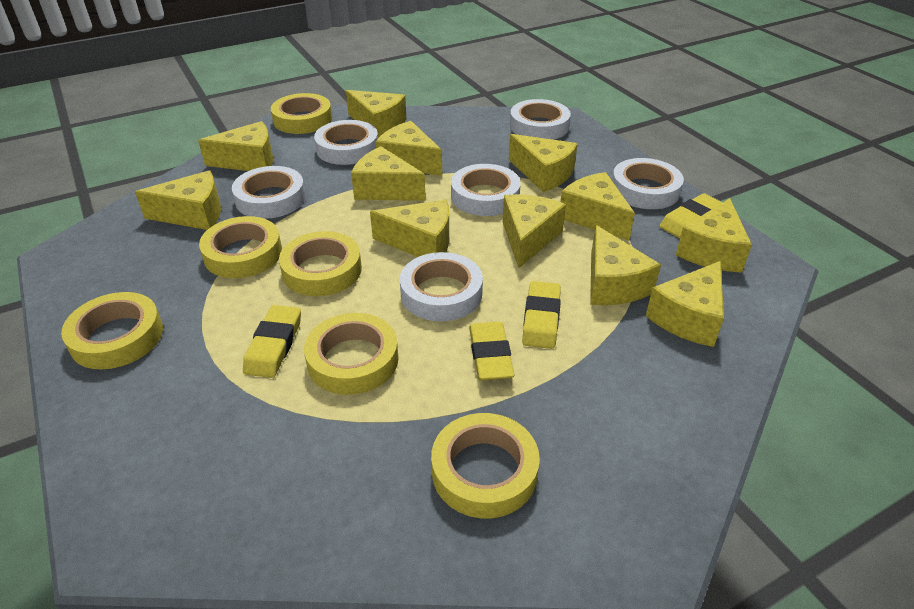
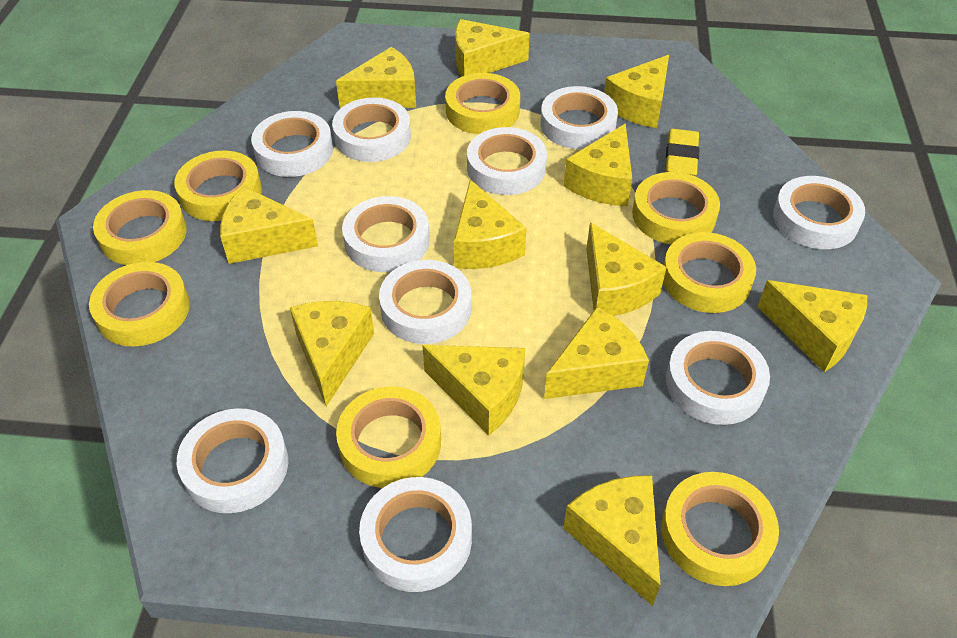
white tape: [232,166,306,219] [314,120,378,165] [400,252,483,322] [451,164,521,216] [510,99,571,140] [612,158,684,209] = 6 -> [177,408,288,513] [251,111,333,177] [332,97,411,162] [342,196,430,272] [359,477,472,592] [379,260,471,344] [467,127,547,195] [540,86,618,149] [666,331,770,425] [773,176,865,249] = 10
yellow eraser: [243,305,301,378] [469,322,514,381] [522,281,561,349] [660,193,723,238] = 4 -> [666,129,700,176] = 1
yellow tape: [61,292,163,369] [199,216,282,278] [271,93,332,134] [279,231,362,296] [304,313,398,395] [431,413,540,518] = 6 -> [89,262,190,346] [93,190,187,265] [174,151,262,221] [336,387,441,488] [445,73,520,134] [632,172,720,244] [661,472,779,586] [663,232,756,313] = 8

